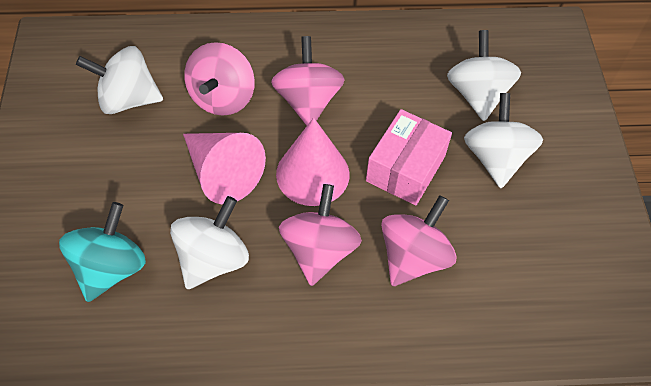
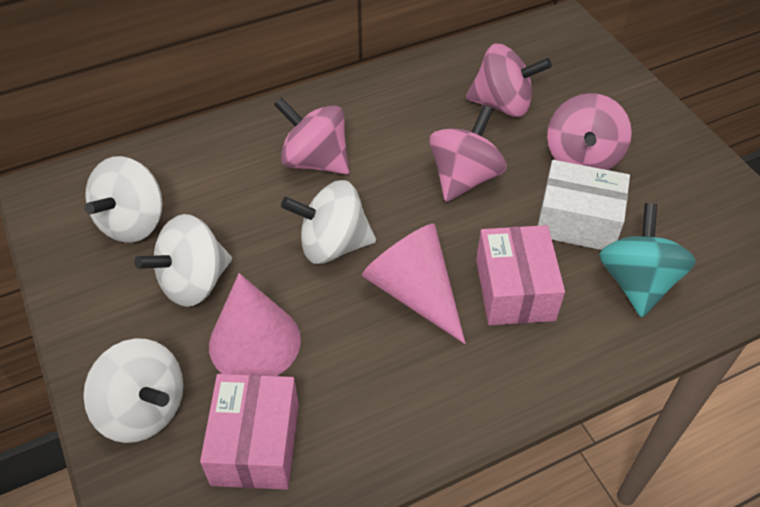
pink box: [366,109,452,206] = 1 -> [200,374,299,490] [476,225,565,325] = 2
white box: none = 0 -> [538,160,630,250] = 1

